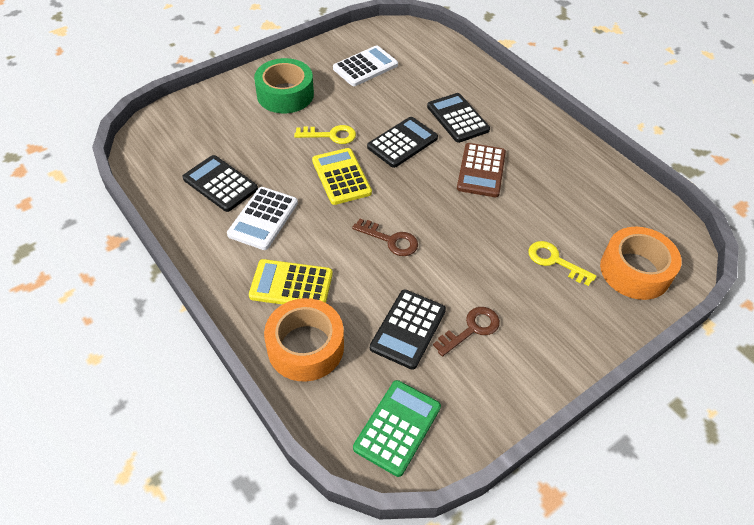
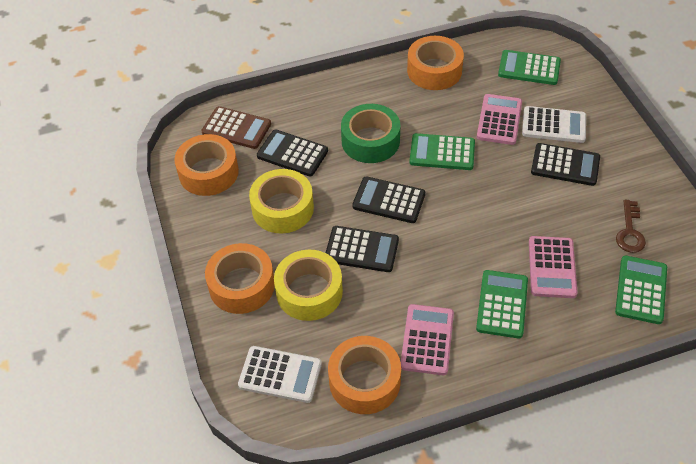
brown key: [352,219,418,256] [433,307,500,357] = 2 -> [616,200,646,253] = 1
green calculator: [353,380,441,477] = 1 -> [409,133,475,170] [476,270,528,338] [498,50,561,85] [615,256,667,324] = 4
orange tape: [264,298,344,381] [600,227,682,300] = 2 -> [174,134,239,196] [205,243,275,314] [328,336,401,414] [407,36,464,90] = 4
pink calculator: none = 0 -> [401,304,454,375] [477,94,522,145] [529,236,578,298] = 3
yellow calculator: [249,259,333,304] [312,148,372,205] = 2 -> none = 0
yellow key: [294,125,356,144] [528,241,596,286] = 2 -> none = 0
yellow tape: none = 0 -> [249,169,314,233] [274,250,343,321] = 2

